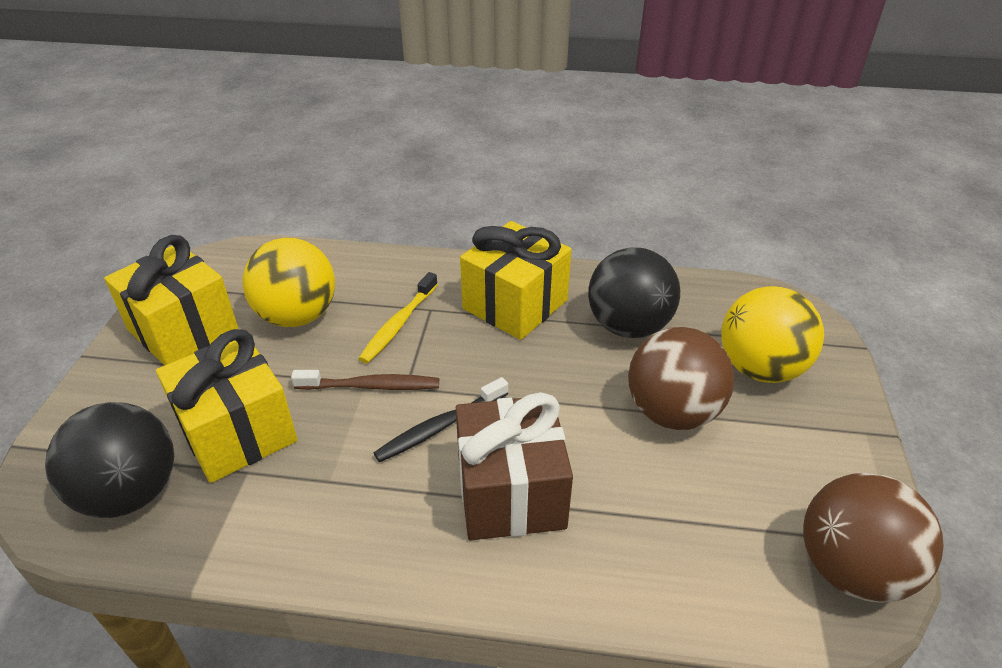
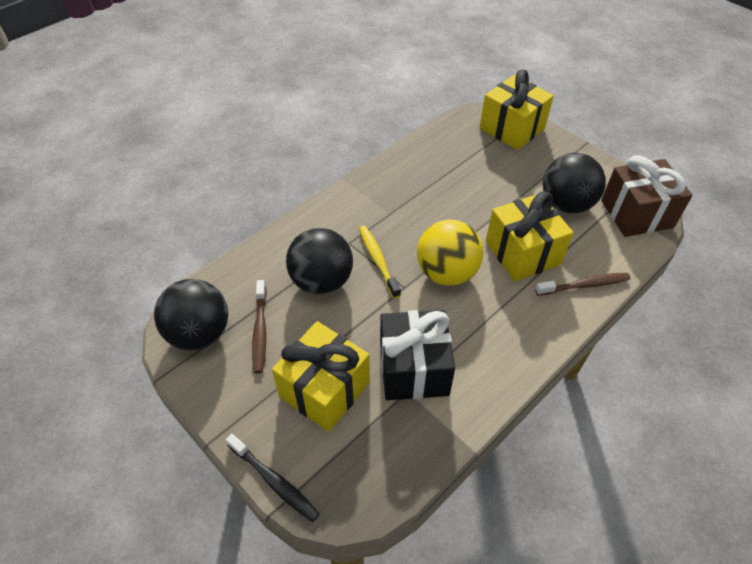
black ball: [45,402,174,518] [588,247,680,338] = 2 -> [154,279,228,350] [286,228,353,295] [543,153,606,214] = 3
black gift: none = 0 -> [380,310,455,400] = 1
brown ball: [628,327,734,430] [803,473,944,603] = 2 -> none = 0
brown toothbrush: [291,370,439,390] = 1 -> [252,280,267,373] [535,273,630,296] = 2
yellow ball: [243,238,335,327] [721,286,824,383] = 2 -> [417,219,483,286] = 1

